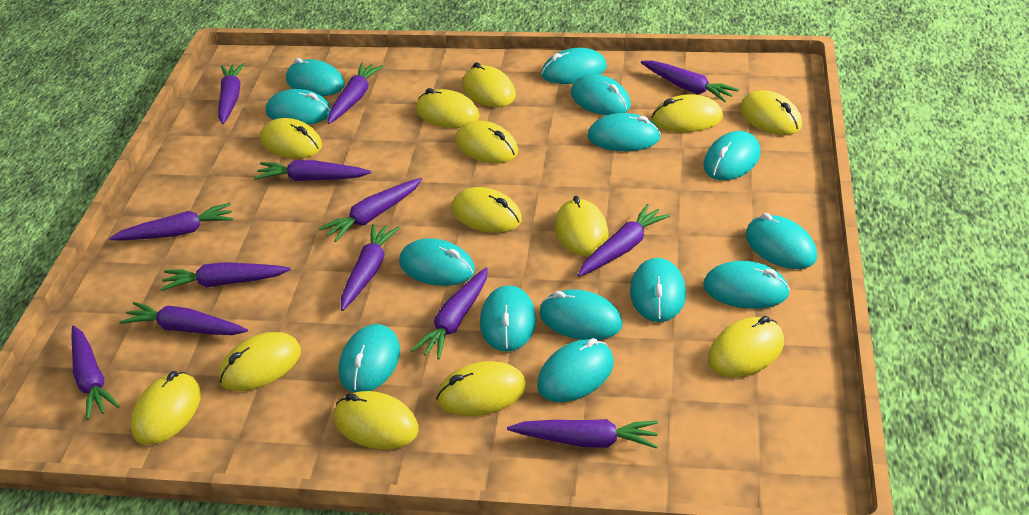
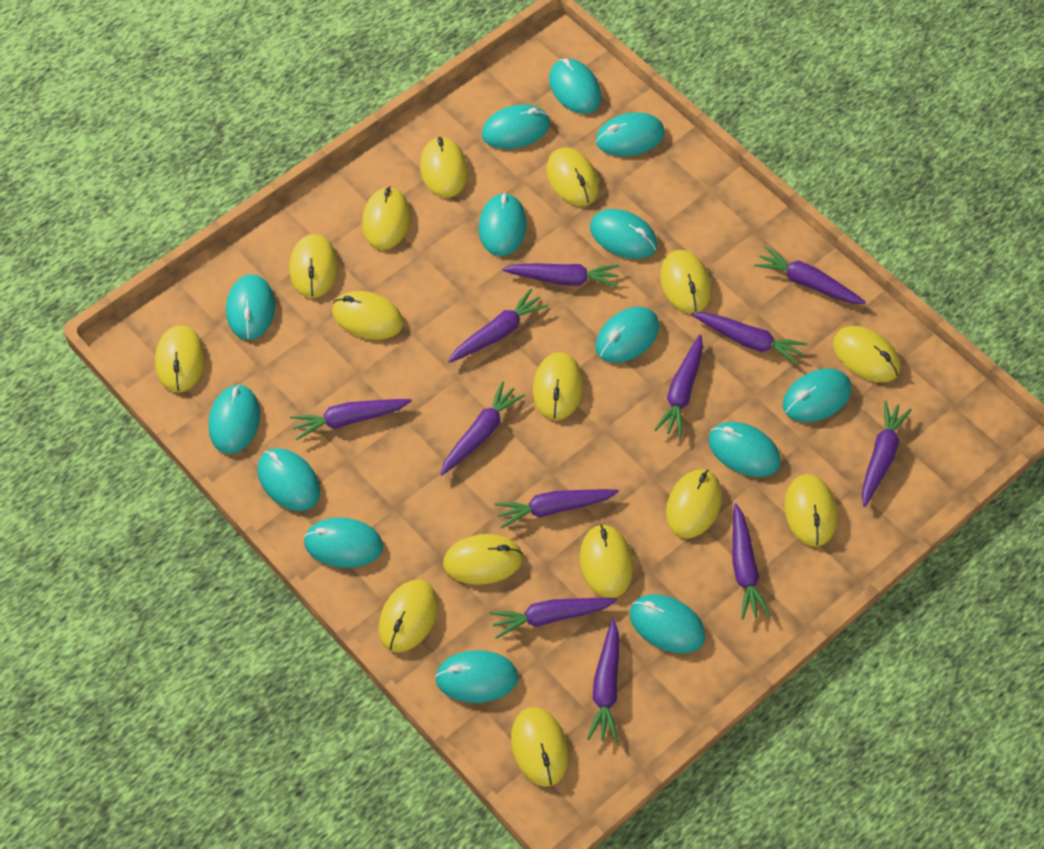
purple carrot: [72,326,120,420] [109,203,233,240] [119,302,248,335] [160,262,291,291] [218,63,245,124] [254,160,371,181] [319,178,422,242] [328,63,383,124] [341,224,400,311] [411,267,488,360] [507,419,658,449] [578,204,670,277] [641,60,739,102] = 13 -> [290,399,412,440] [440,381,525,476] [448,288,548,363] [490,598,618,639] [495,489,619,529] [502,263,619,288] [587,619,619,742] [654,334,703,438] [691,312,807,365] [732,503,771,620] [754,246,866,304] [862,401,912,507] = 12
yellow mouse: [130,371,201,445] [219,332,301,391] [260,118,322,158] [334,391,419,449] [416,88,480,128] [436,361,526,416] [452,187,522,233] [455,121,518,163] [462,62,516,107] [555,196,609,256] [651,94,723,132] [708,316,784,377] [740,90,802,135] = 13 -> [155,325,205,393] [289,234,338,298] [332,291,403,340] [362,186,410,250] [379,580,438,653] [420,136,468,198] [443,534,523,585] [511,707,568,787] [533,352,583,420] [546,147,599,206] [580,524,633,598] [660,250,711,313] [666,469,722,539] [784,474,837,547] [833,326,900,382] = 15

